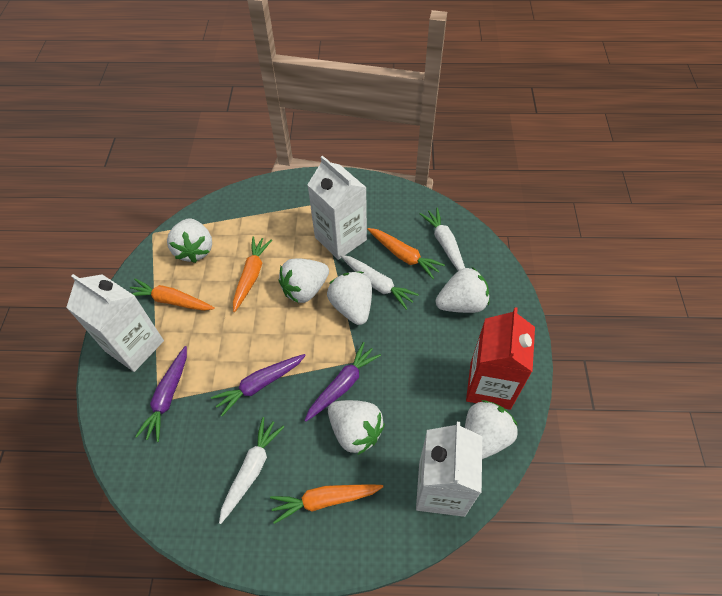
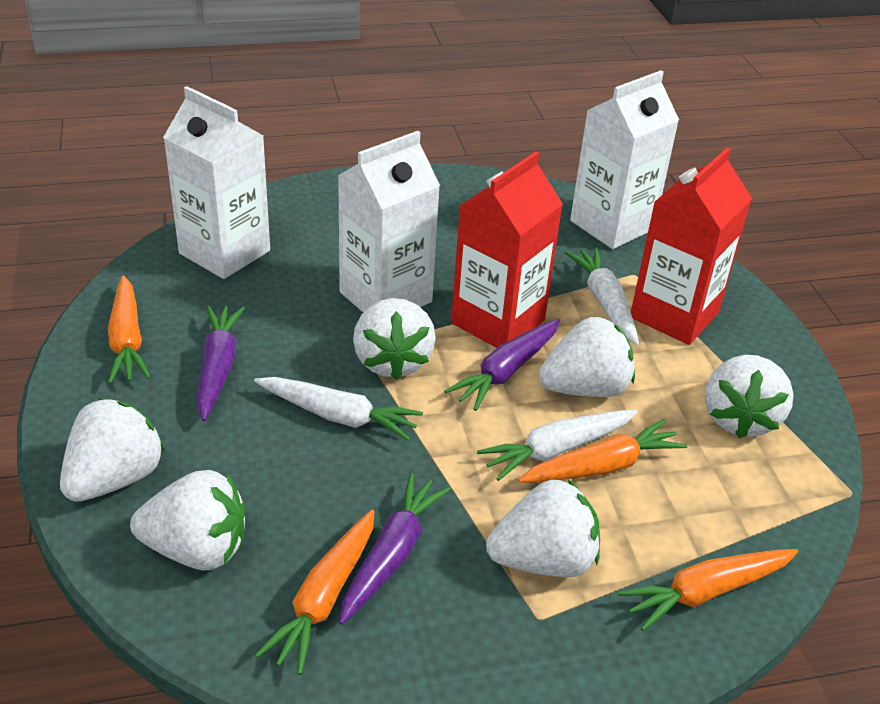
red carton: [466,307,535,410] = 1 -> [451,151,563,348] [631,148,752,345] = 2

